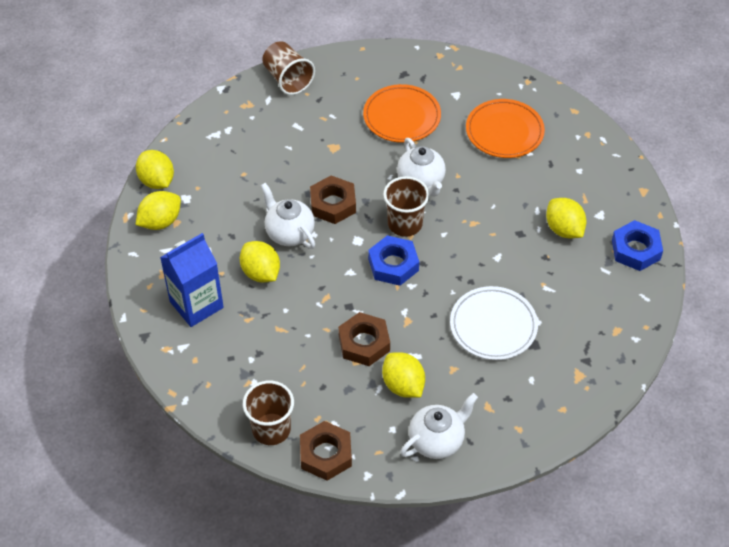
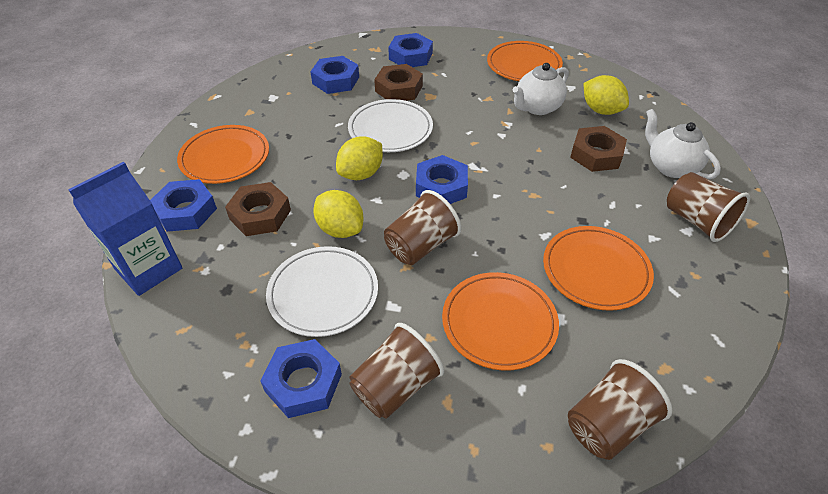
blue nut: [368,235,419,286] [612,220,663,271] = 2 -> [150,179,217,232] [261,339,342,418] [310,56,359,94] [388,33,433,67] [416,155,468,204] = 5
brown cup: [243,381,294,445] [262,41,315,95] [383,176,429,237] = 3 -> [349,323,444,419] [384,190,461,265] [568,359,672,460] [667,172,750,242] = 4
orange plate: [363,84,441,143] [466,99,545,158] = 2 -> [177,125,269,184] [442,272,559,371] [487,41,563,81] [543,226,654,311] = 4
white plate: [450,286,538,360] = 1 -> [266,246,378,337] [348,99,433,152] = 2
white teapot: [260,183,315,249] [397,138,446,197] [400,393,478,459] = 3 -> [513,63,569,115] [645,109,721,180] = 2
yellow lemon: [136,150,174,189] [136,191,181,230] [240,241,280,282] [382,352,425,398] [546,198,586,238] = 5 -> [313,190,363,238] [336,136,383,180] [583,75,629,115] = 3

